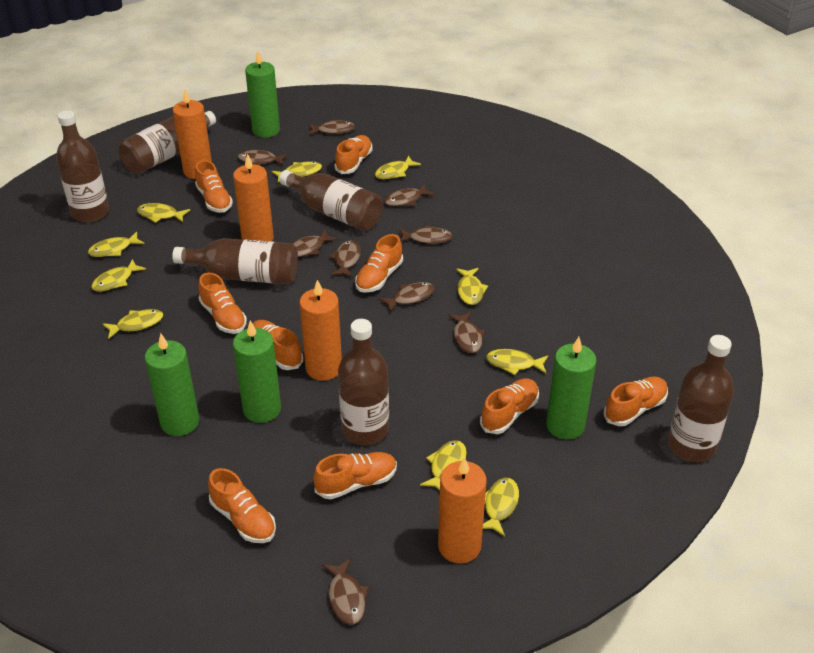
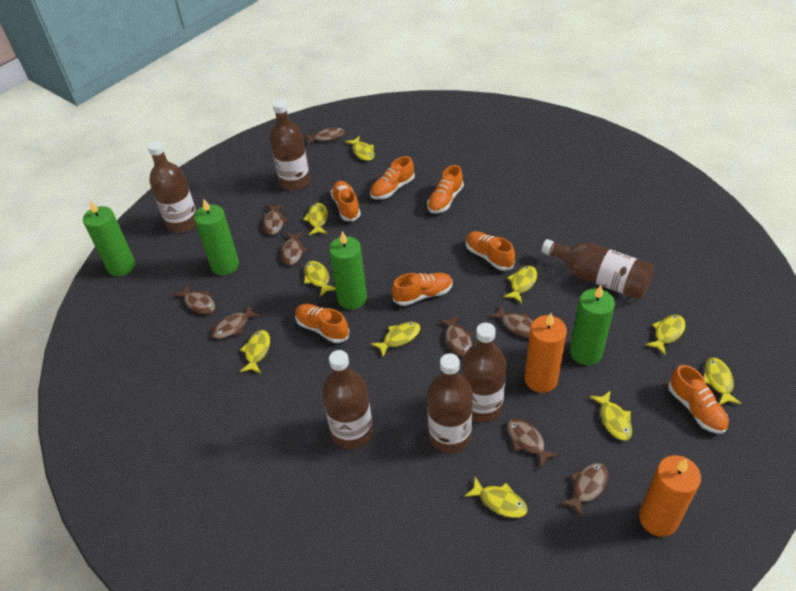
orange candle: [173,89,212,179] [233,153,274,241] [300,280,342,381] [438,457,487,563] = 4 -> [524,313,567,393] [639,455,701,537] = 2
orange shoe: [195,160,233,213] [198,273,247,334] [208,468,276,543] [252,320,303,370] [313,452,397,499] [335,135,373,174] [355,234,403,293] [480,378,539,434] [604,377,668,426] = 9 -> [295,304,350,343] [331,181,361,221] [370,156,415,199] [392,273,452,306] [427,165,464,213] [466,231,515,271] [668,365,729,434] = 7

